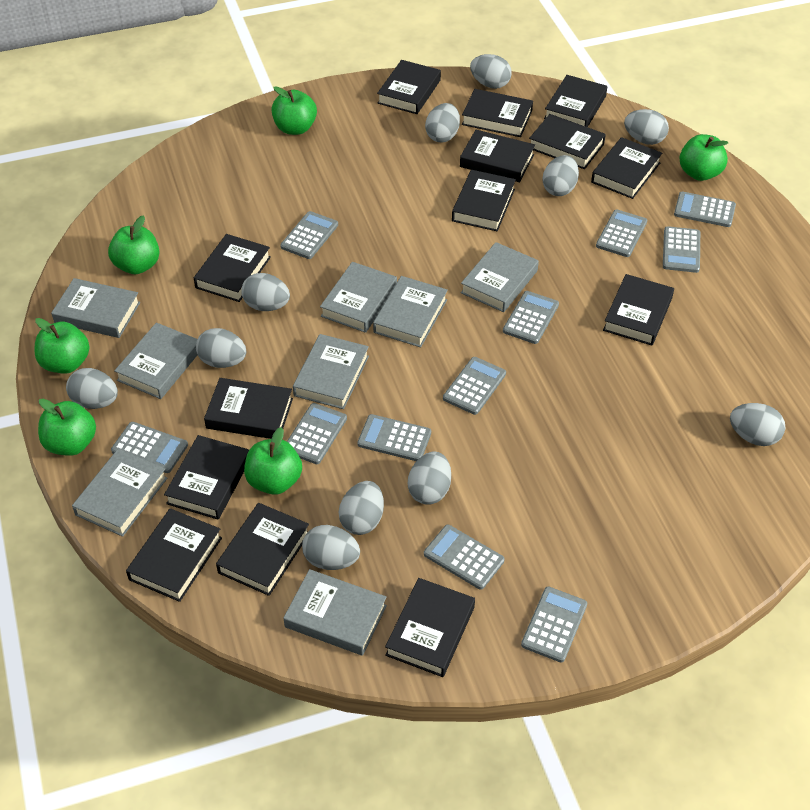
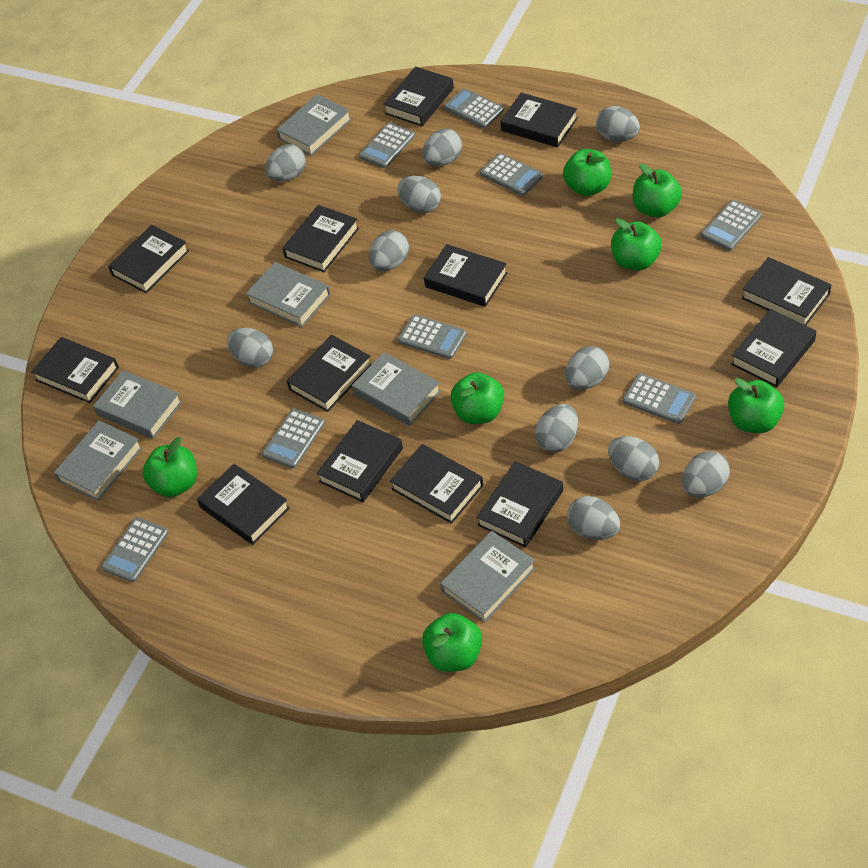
black book: [126,508,222,602] [164,435,249,520] [194,234,271,302] [204,378,293,439] [216,503,309,596] [377,60,441,114] [385,578,475,677] [452,170,516,231] [460,130,535,182] [462,89,533,137] [529,114,606,169] [544,75,607,127] [591,137,662,199] [603,274,674,345] = 14 -> [31,337,119,403] [108,225,189,293] [197,464,290,545] [282,205,359,272] [287,335,372,412] [317,420,403,502] [383,67,454,126] [390,444,484,524] [424,244,508,307] [477,461,563,548] [500,93,578,147] [731,309,816,388] [742,257,831,325] = 13
green apple: [34,318,89,374] [38,399,96,456] [108,215,160,275] [244,427,302,495] [271,86,317,135] [680,134,728,181] = 6 -> [143,437,197,497] [422,613,482,672] [450,372,504,424] [563,149,611,196] [611,218,662,270] [633,163,682,218] [728,378,784,433] = 7
grey book: [51,278,140,338] [72,449,167,537] [114,323,198,399] [283,569,387,656] [293,334,369,409] [320,262,397,333] [373,276,448,347] [461,242,539,312] = 8 -> [54,420,143,501] [93,370,182,439] [246,262,331,327] [276,94,352,156] [352,352,441,426] [440,531,536,623] = 6
grey calculator: [111,422,188,473] [280,211,338,259] [287,403,347,464] [357,414,431,461] [424,524,505,590] [443,357,506,415] [503,291,559,344] [521,586,587,662] [596,209,647,257] [663,226,700,273] [674,192,736,227] = 11 -> [101,517,168,582] [262,409,325,468] [359,123,415,168] [398,314,466,359] [444,88,504,128] [480,153,543,196] [623,373,696,424] [701,200,762,251] = 8

